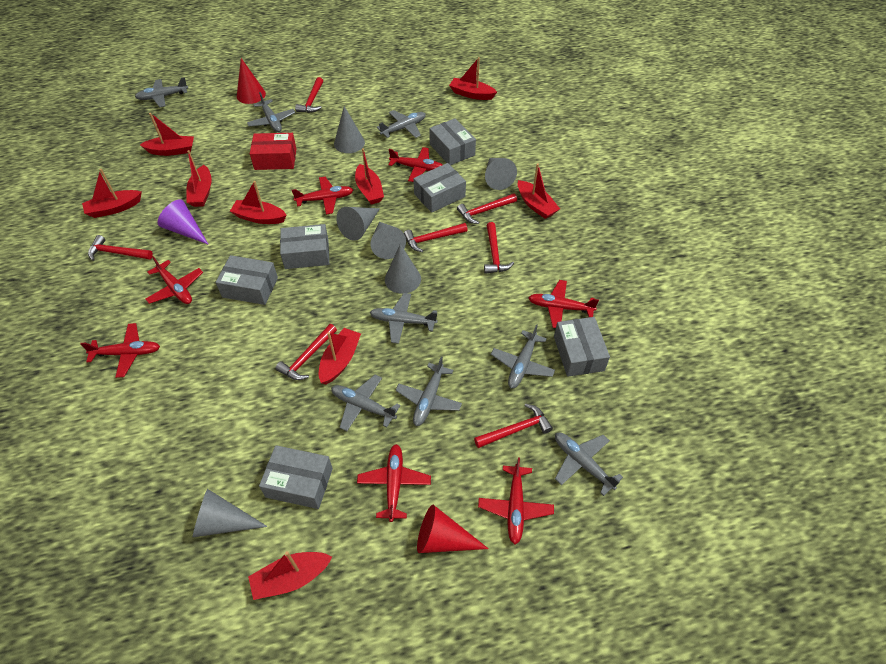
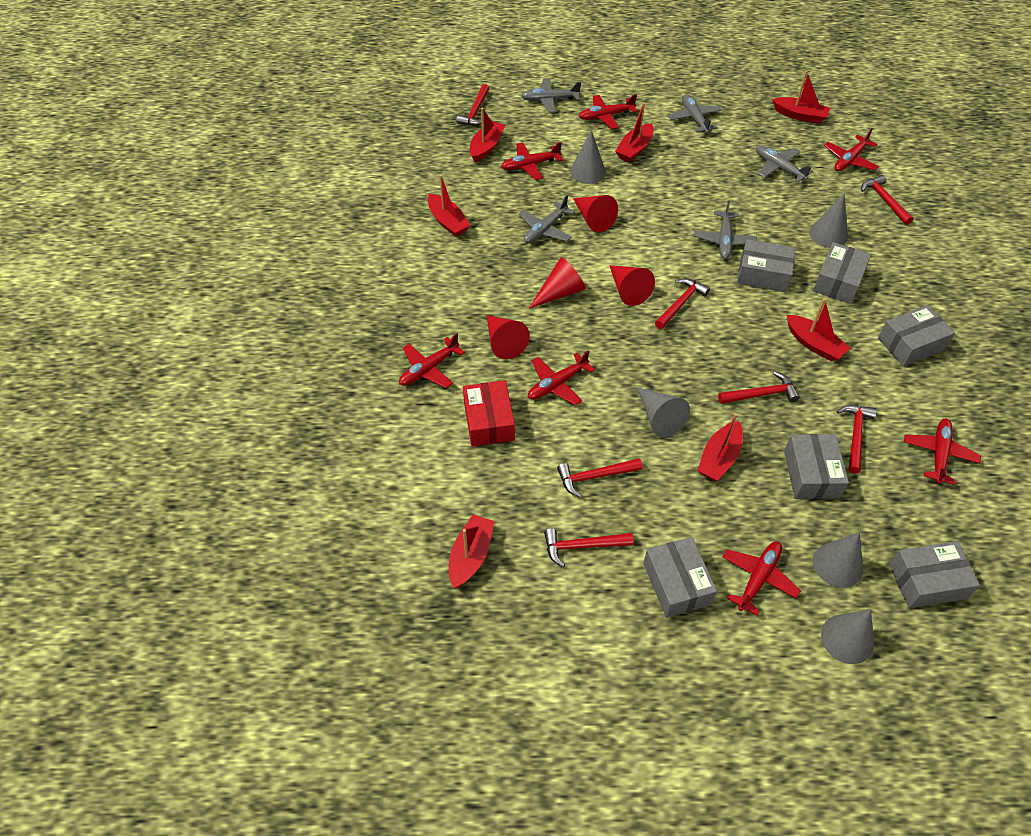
grey cone: [193,489,268,537] [334,106,365,153] [336,207,380,241] [370,222,406,259] [385,244,421,294] [485,158,517,190] = 6 -> [570,130,606,184] [637,387,690,437] [809,193,848,248] [813,532,863,588] [821,609,874,664] = 5
grey plane: [135,77,188,107] [247,92,295,132] [331,375,401,431] [370,293,438,344] [377,110,426,138] [395,356,462,426] [491,324,555,389] [555,433,623,496] = 8 -> [519,195,575,243] [521,79,581,113] [668,94,722,133] [694,201,757,259] [756,146,813,182] = 5
purple cone: [157,199,208,244] = 1 -> none = 0
red boat: [82,169,142,218] [140,113,194,156] [186,150,212,207] [230,181,287,224] [248,551,332,600] [319,328,361,384] [355,148,384,205] [449,57,497,100] [518,164,560,219] = 9 -> [428,175,471,237] [449,514,494,588] [470,107,505,163] [615,102,654,162] [697,413,743,481] [772,71,830,124] [787,299,850,362] = 7
red cone: [237,58,266,104] [417,505,489,553] = 2 -> [487,315,530,359] [529,257,586,309] [573,195,618,233] [609,265,655,306] = 4

